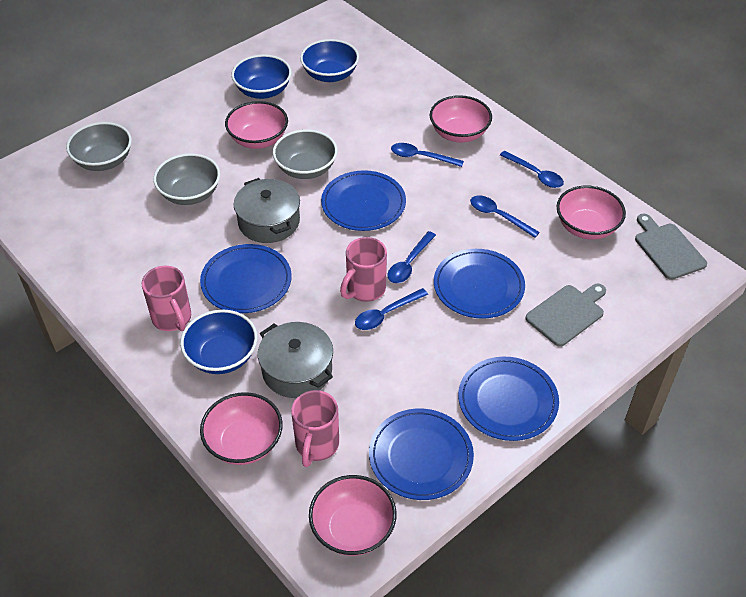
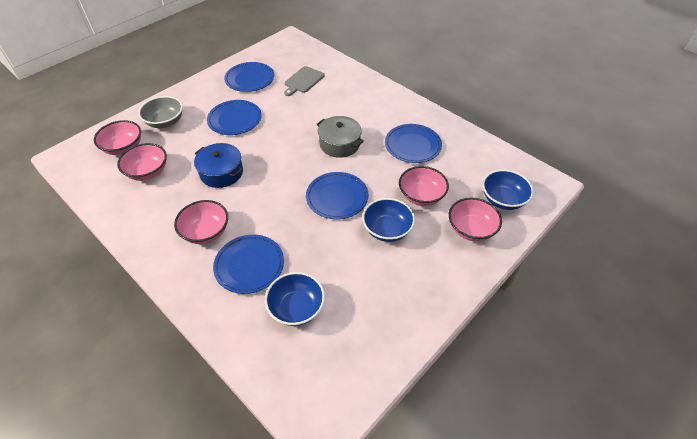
blue pot: none = 0 -> [194,143,243,188] = 1
blue spoon: [355,288,428,330] [387,231,436,283] [391,143,464,167] [470,196,540,238] [500,151,564,188] = 5 -> none = 0
grey bowl: [66,122,132,171] [153,153,220,205] [273,129,337,179] = 3 -> [138,96,183,128] = 1
grey cutting board: [525,284,606,347] [635,214,707,280] = 2 -> [284,66,325,96] = 1
grey pot: [233,178,300,243] [258,322,333,398] = 2 -> [316,116,364,158] = 1
pink mug: [142,266,191,331] [291,390,339,467] [340,237,387,302] = 3 -> none = 0

